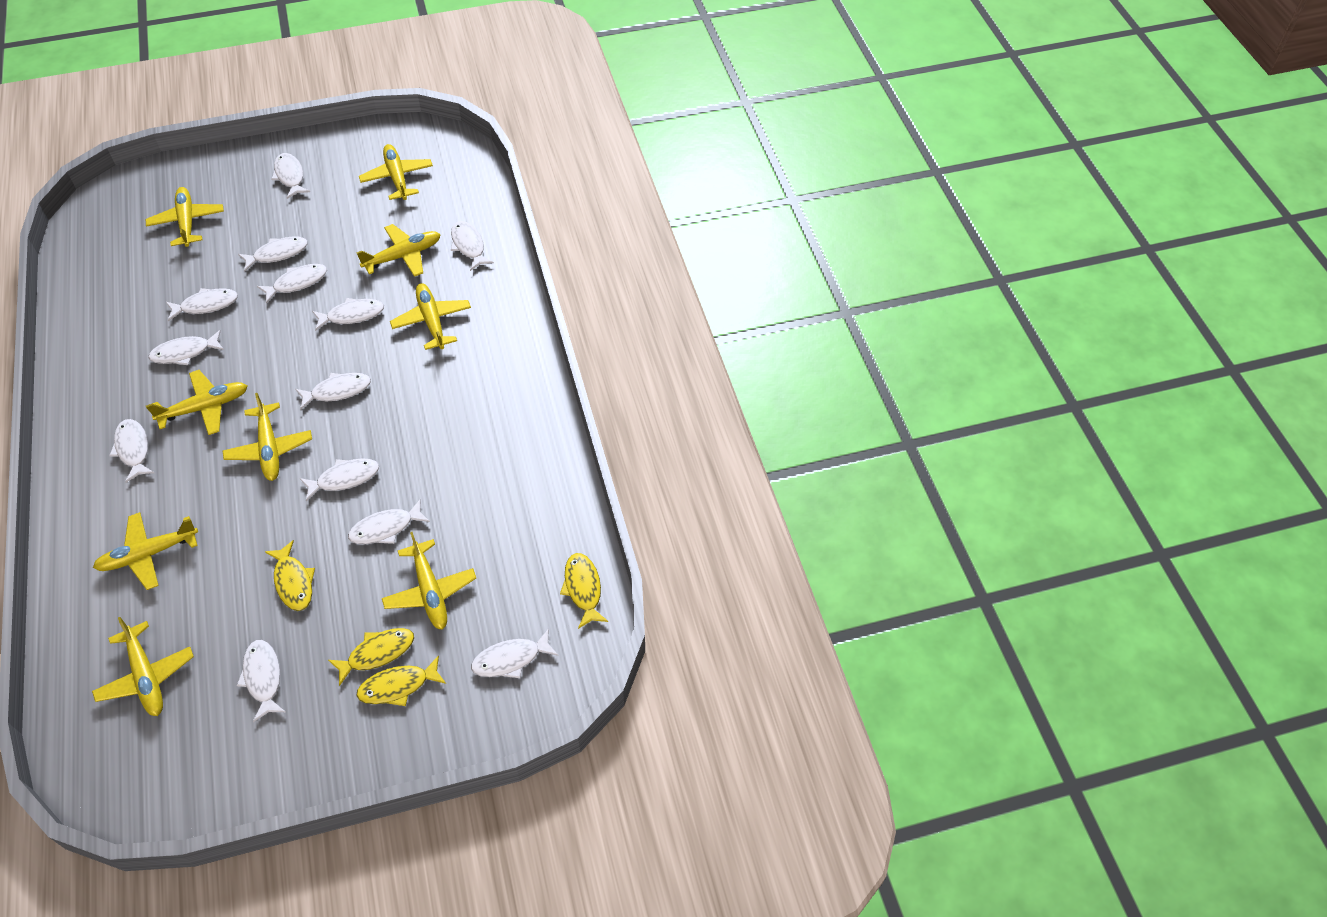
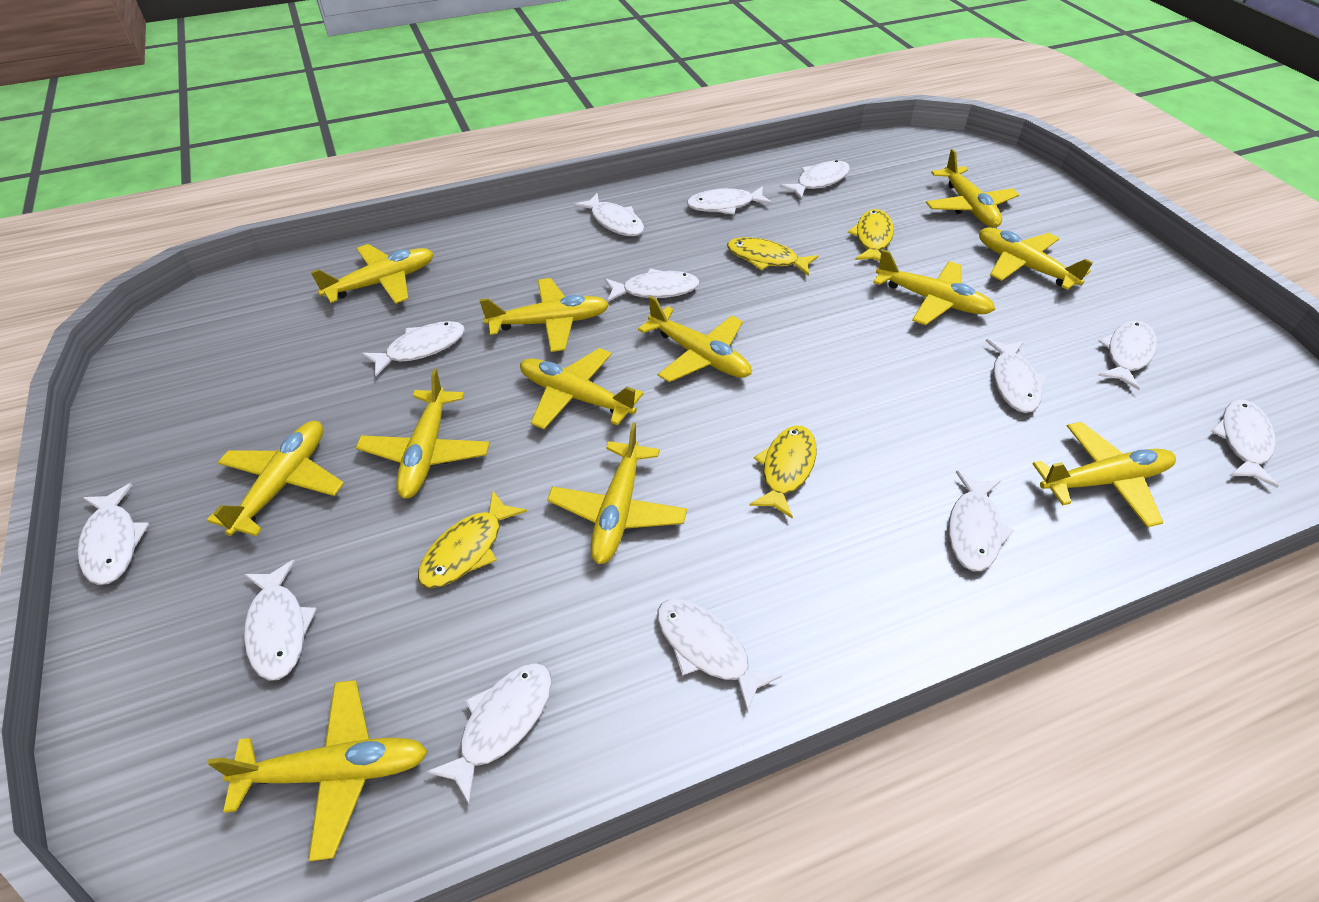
yellow plane: [92,617,194,716] [93,512,198,590] [146,187,224,247] [146,370,247,435] [223,393,312,481] [357,224,441,277] [359,144,433,200] [382,532,476,629] [390,283,471,350] = 9 -> [207,421,344,536] [207,680,428,861] [311,244,433,304] [356,369,490,499] [479,278,609,352] [520,348,644,430] [547,423,687,564] [638,296,752,382] [873,249,996,325] [926,149,1019,228] [979,228,1093,290] [1033,422,1176,527] = 12

